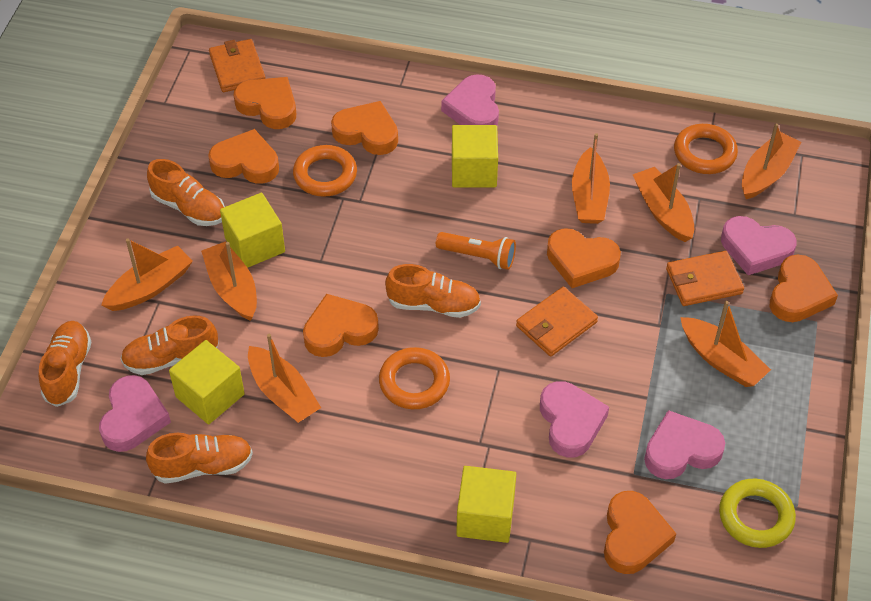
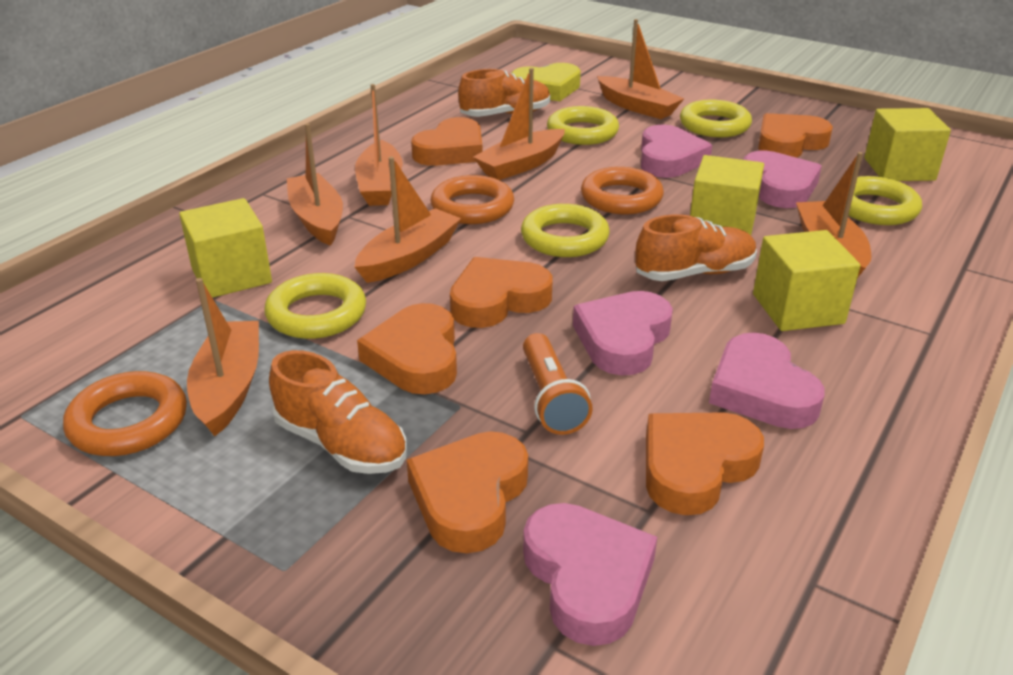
orange heart: [208,129,279,184] [234,77,296,129] [303,294,379,357] [331,101,398,155] [547,228,621,288] [604,491,676,574] [770,254,838,322] = 7 -> [357,303,457,394] [407,431,528,553] [411,117,483,166] [450,257,553,328] [646,412,764,515] [758,113,833,158] = 6
orange shoe: [39,321,91,407] [120,315,219,375] [146,433,253,484] [147,159,225,226] [385,264,481,318] = 5 -> [269,350,407,474] [458,69,550,117] [635,214,757,281] = 3
orange wallet: [209,39,265,92] [516,287,598,357] [666,251,744,306] = 3 -> none = 0
yellow heart: none = 0 -> [511,63,581,101] = 1
yellow ring: [719,479,796,548] = 1 -> [264,273,366,339] [521,204,610,257] [547,106,619,145] [680,100,752,137] [848,176,922,225] = 5

